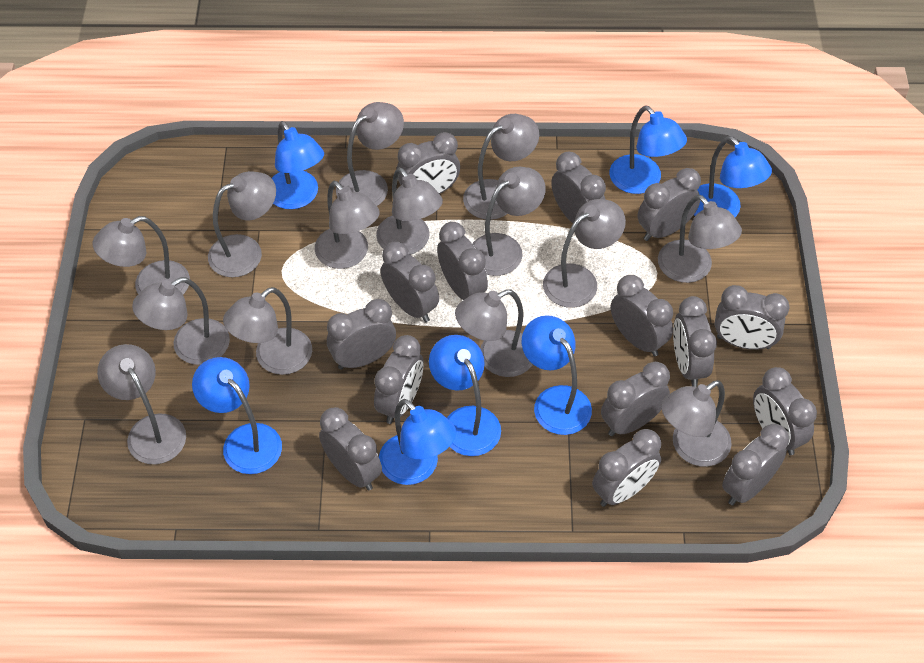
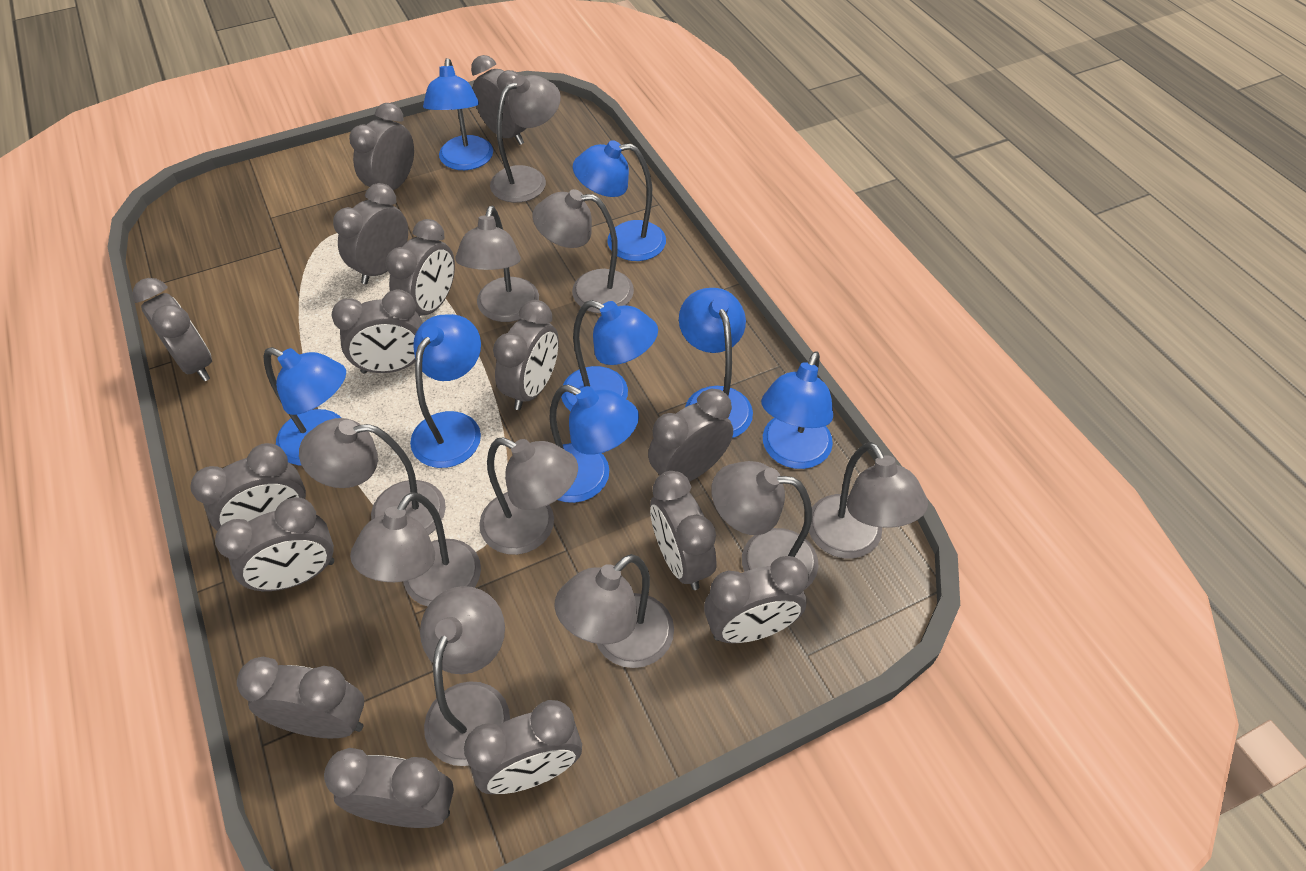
blue lamp: [192,357,282,474] [272,121,324,209] [379,399,456,485] [429,335,501,456] [522,315,592,435] [610,105,687,194] [694,136,772,217] = 7 -> [263,347,346,466] [410,314,481,468] [423,58,493,170] [549,385,639,503] [561,300,658,411] [573,140,666,261] [679,288,753,438] [761,351,833,469] = 8
grey lamp: [92,216,190,295] [97,344,186,464] [132,277,230,365] [208,171,276,278] [223,287,312,375] [315,181,380,269] [336,102,404,206] [376,167,443,255] [455,289,533,377] [463,114,539,220] [472,167,546,276] [543,199,626,308] [658,195,742,283] [661,380,732,467] = 14 -> [299,418,446,535] [350,492,481,606] [420,586,510,766] [455,206,539,322] [479,438,578,555] [490,75,561,203] [533,189,634,313] [555,554,674,668] [711,461,819,589] [809,442,928,558] = 10

